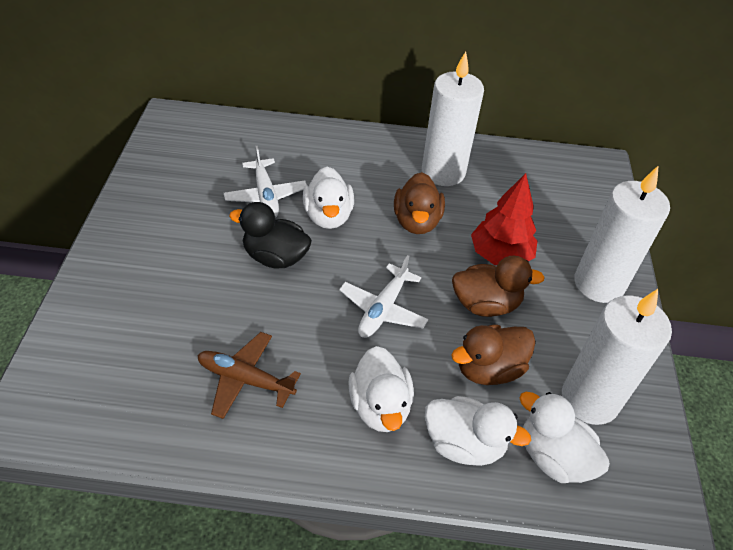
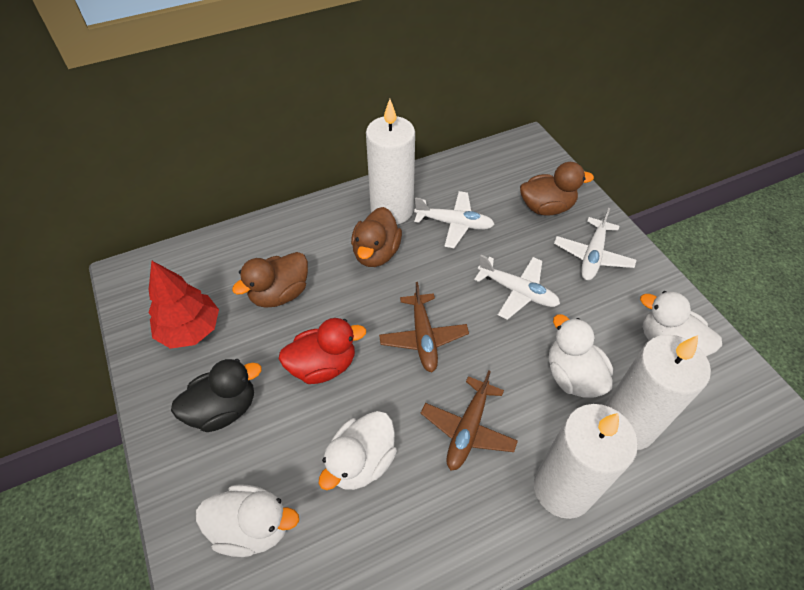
brown plane: [197,332,301,419] = 1 -> [379,282,469,372] [421,370,518,470] = 2
red duck: none = 0 -> [279,318,366,384] = 1
white plane: [224,146,307,218] [339,255,429,338] = 2 -> [414,191,495,248] [474,255,560,320] [554,208,636,280] = 3

